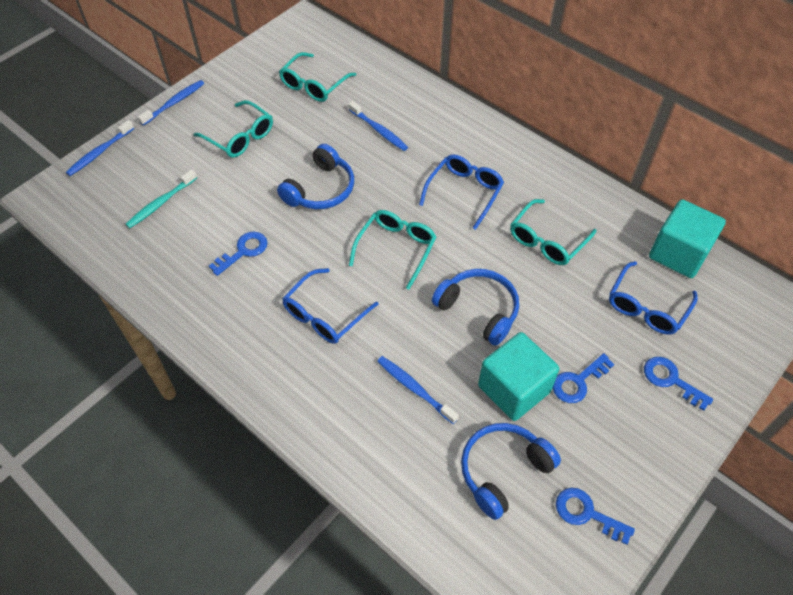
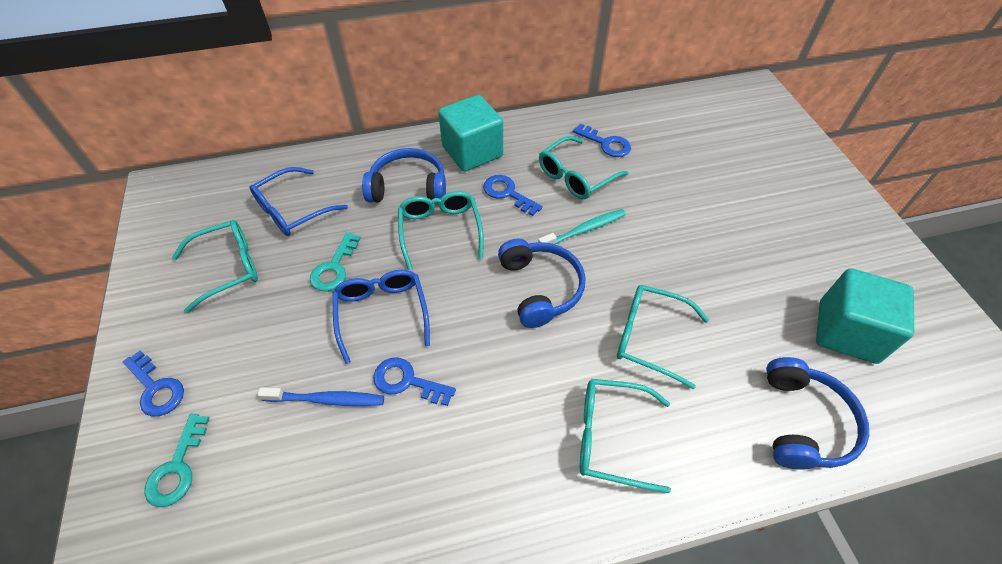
blue glasses: [282,268,379,344] [419,154,504,230] [609,261,698,335] = 3 -> [249,167,348,236] [333,270,430,364] = 2
blue toothbrush: [66,120,134,176] [138,80,204,126] [348,101,408,151] [377,356,459,424] = 4 -> [258,387,384,406] = 1
turquoise glasses: [194,100,273,158] [279,52,356,102] [349,210,436,290] [510,199,596,265] = 4 -> [172,220,258,313] [398,191,484,270] [539,136,629,199] [580,379,671,493] [617,285,709,389] = 5
turquoise key: none = 0 -> [144,414,210,507] [310,232,361,291] = 2

